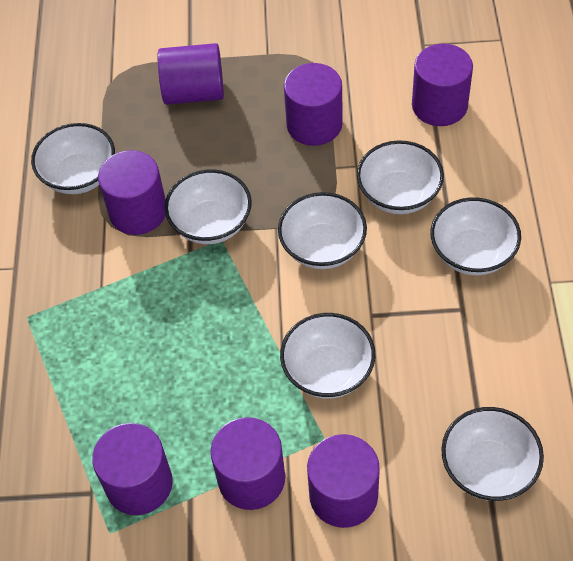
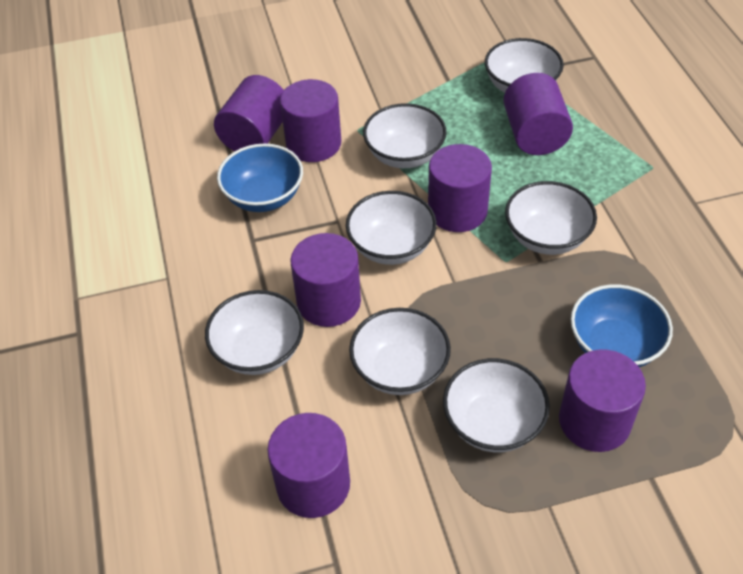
blue bowl: none = 0 -> [217,144,303,212] [571,284,673,367] = 2

